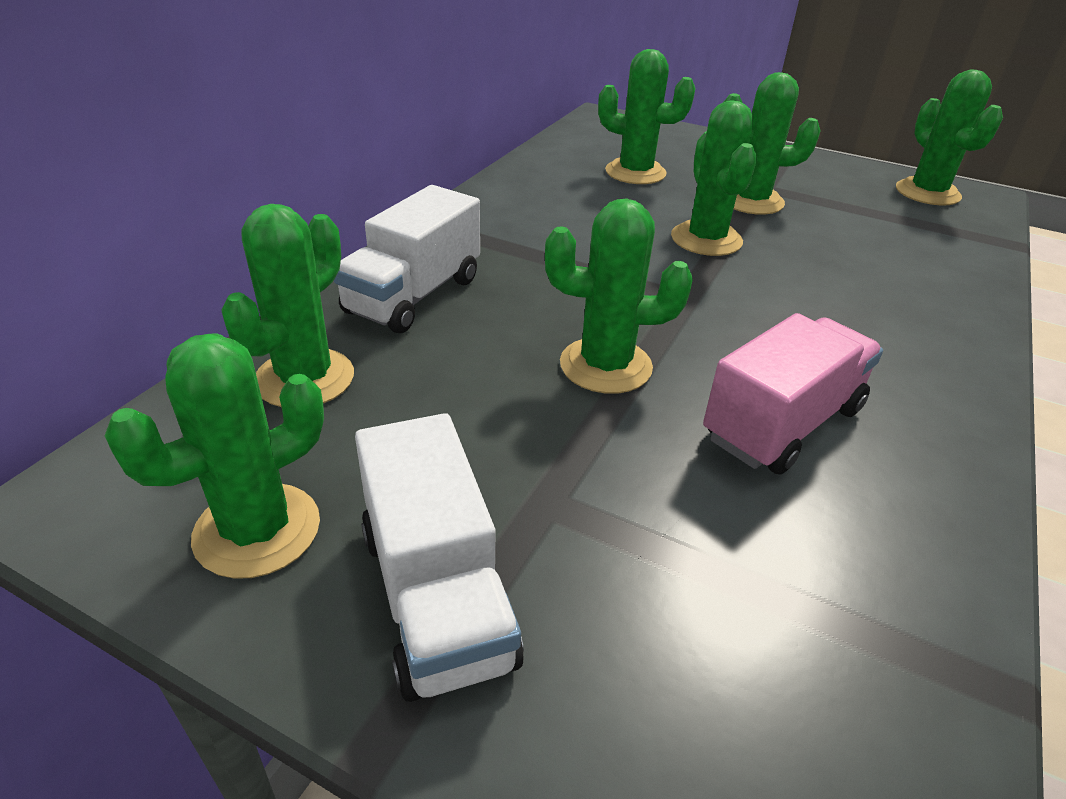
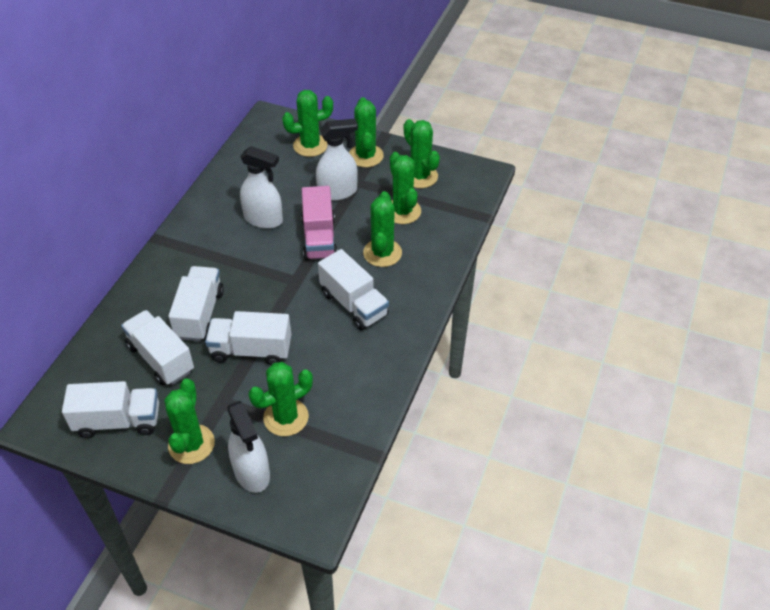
white spray bottle: none = 0 -> [227,401,270,493] [240,146,283,229] [316,119,358,201] = 3
white truck: [334,185,480,333] [355,413,524,702] = 2 -> [62,381,159,438] [121,310,194,386] [168,266,224,341] [205,311,291,365] [318,249,389,330] = 5

